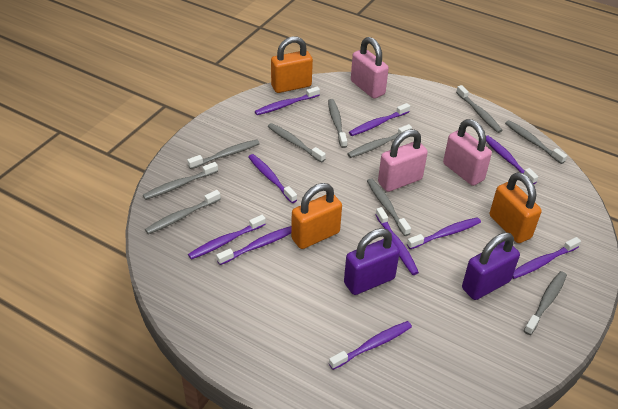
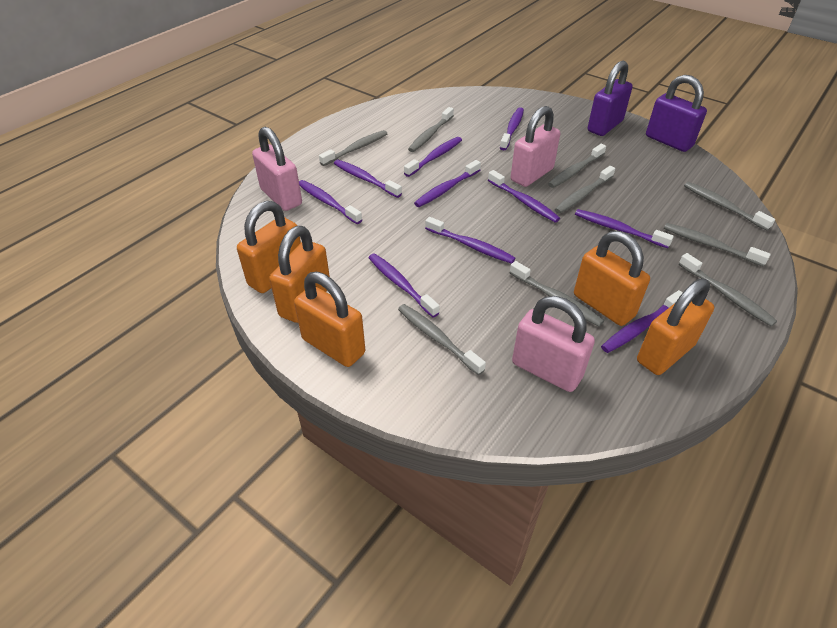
grey toothbrush: [143,162,218,200] [145,190,221,234] [187,139,260,169] [268,123,326,163] [328,99,347,148] [347,124,412,158] [367,178,411,236] [456,85,503,133] [505,120,567,164] [524,271,567,335] = 10 -> [319,130,387,166] [398,304,486,375] [408,107,454,152] [510,261,604,326] [548,144,606,188] [555,166,615,214] [664,223,771,266] [679,253,777,326] [684,182,775,231] = 9
orange padlock: [271,36,313,93] [291,183,342,249] [490,172,542,243] = 3 -> [237,201,301,293] [269,226,330,323] [294,272,365,367] [574,231,650,326] [637,278,714,375] = 5

